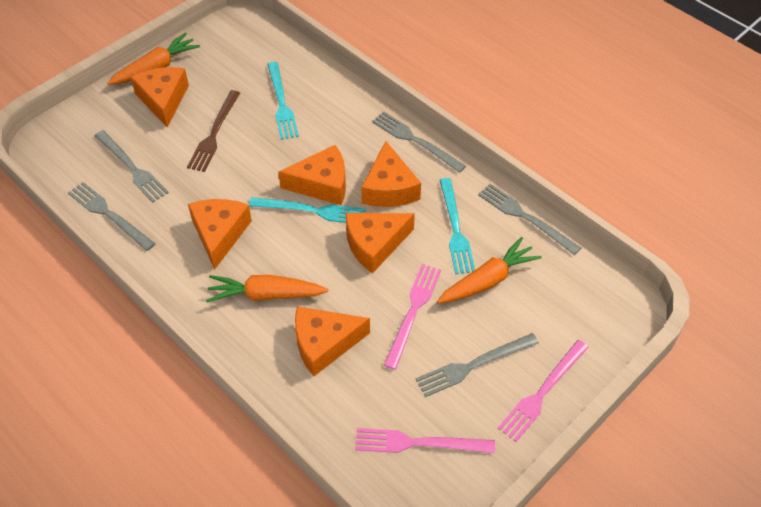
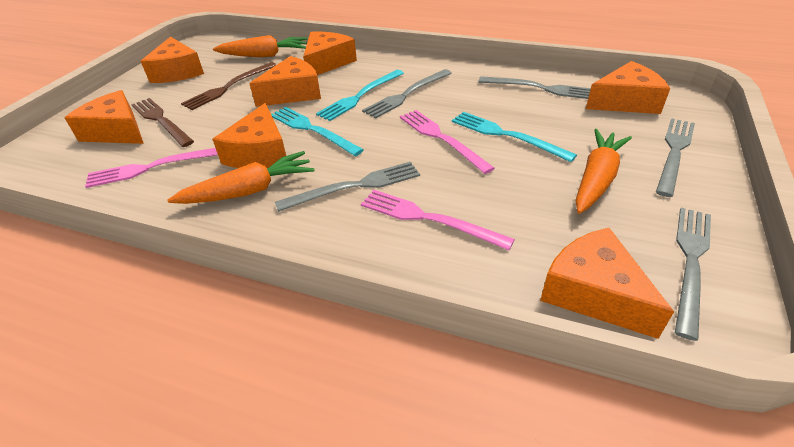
brown fork: [187,90,240,172] = 1 -> [131,98,194,147] [181,62,276,110] = 2
orange cheese: [130,67,189,128] [188,199,252,270] [278,145,346,205] [295,307,370,376] [346,213,415,273] [361,141,421,207] = 6 -> [65,90,144,144] [141,36,204,83] [212,103,286,168] [249,56,321,107] [303,32,357,75] [540,228,674,339] [586,61,670,114] = 7

